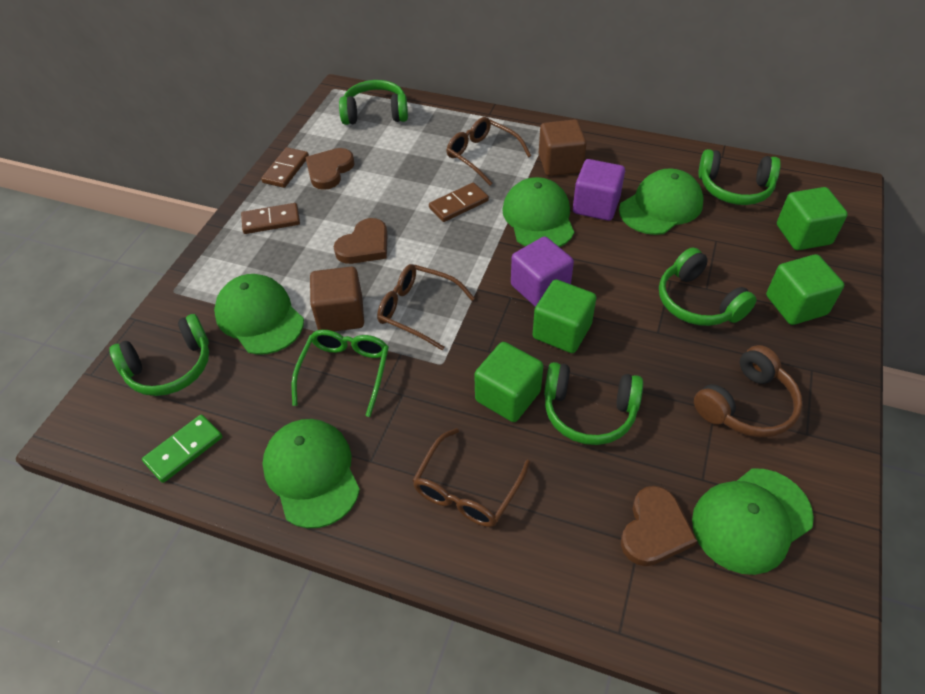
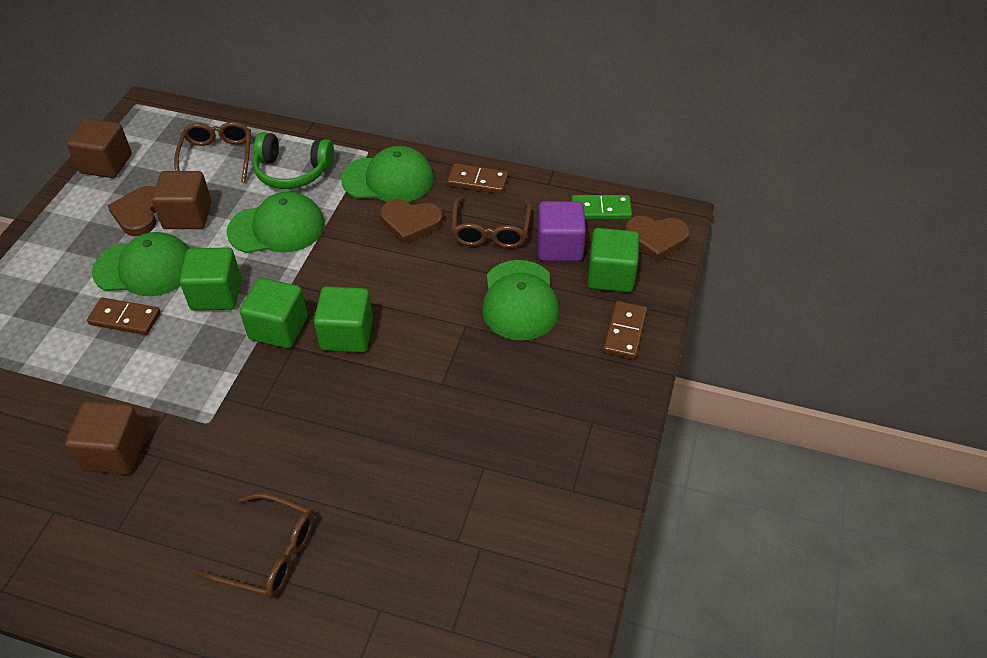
brown cube: [310,267,364,331] [539,119,587,176] = 2 -> [65,401,146,475] [66,118,132,178] [152,171,212,229] = 3
brown headphones: [694,345,803,437] = 1 -> none = 0
green cap: [214,274,304,355] [262,419,360,528] [502,177,574,247] [619,168,703,235] [692,468,814,575] = 5 -> [92,232,189,296] [226,192,325,253] [341,146,434,202] [482,260,559,341] = 4
green glasses: [292,330,389,417] = 1 -> none = 0
green headphones: [109,314,209,396] [339,80,408,125] [544,362,643,445] [659,247,757,326] [698,149,781,205] = 5 -> [253,132,334,189] = 1
purple cube: [511,236,574,307] [573,159,625,221] = 2 -> [537,201,586,261] = 1

